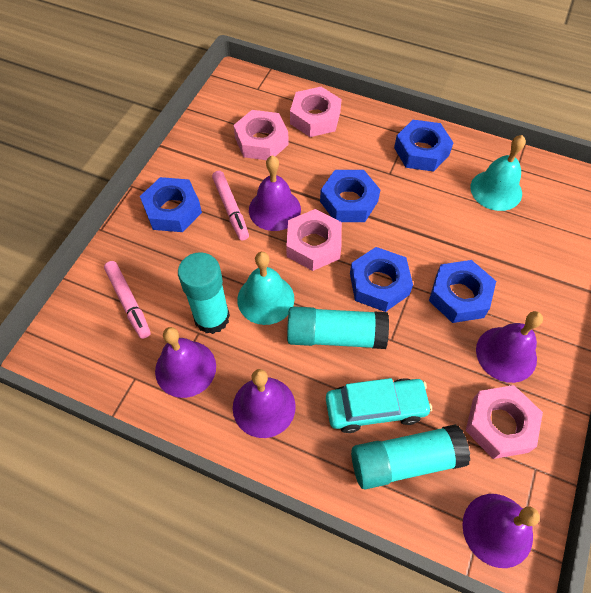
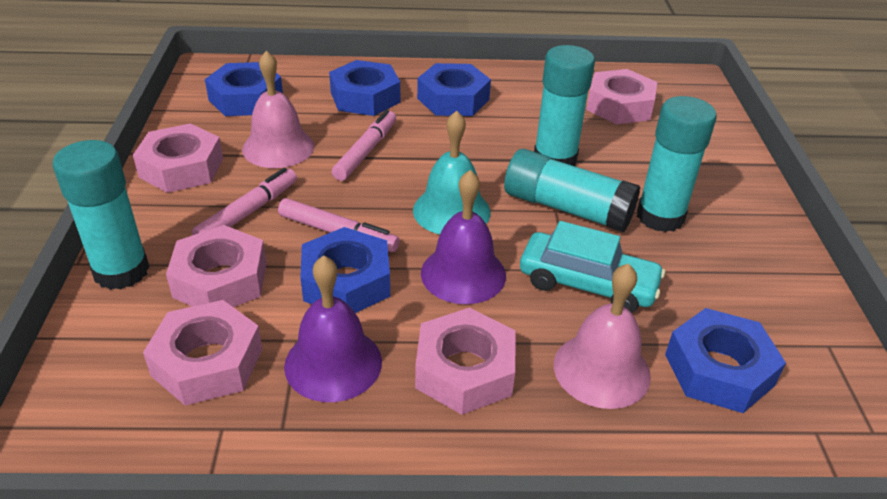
pink bell: none = 0 -> [242,51,314,168] [554,263,651,409] = 2
pink marker: [104,261,151,339] [212,171,249,240] = 2 -> [192,168,297,235] [278,198,400,252] [332,110,396,181] = 3
pink nut: [233,110,289,160] [286,209,342,271] [290,87,342,137] [466,385,543,459] = 4 -> [133,123,223,193] [143,300,262,406] [166,225,267,307] [415,308,515,415] [586,69,657,124] = 5
purple bell: [155,327,216,398] [233,369,296,438] [249,156,301,231] [462,494,540,568] [476,311,543,383] = 5 -> [284,255,382,402] [421,170,506,304] = 2
turquoise bell: [237,252,294,325] [470,135,526,211] = 2 -> [413,111,491,235] = 1
turquoise glue stick: [178,252,230,334] [287,306,389,349] [351,424,470,490] = 3 -> [53,140,150,290] [504,149,640,232] [534,45,595,166] [637,96,717,232] = 4

